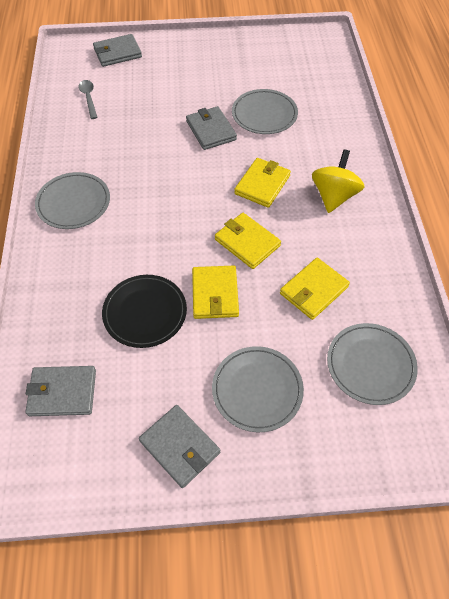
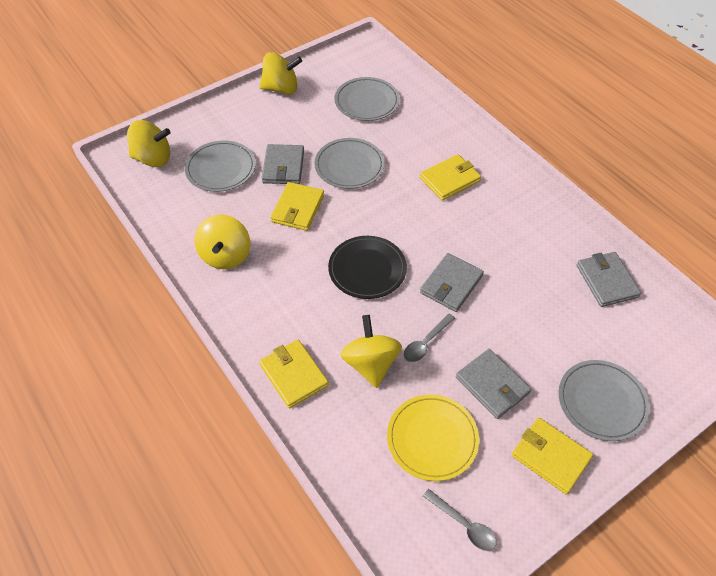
grey spoon: [78,80,98,119] = 1 -> [404,313,455,362] [423,489,497,551] = 2
yellow plate: none = 0 -> [387,394,479,481] = 1
yellow spinning top: [312,149,364,213] = 1 -> [127,120,171,167] [194,215,250,269] [259,52,302,95] [340,315,402,388] = 4

